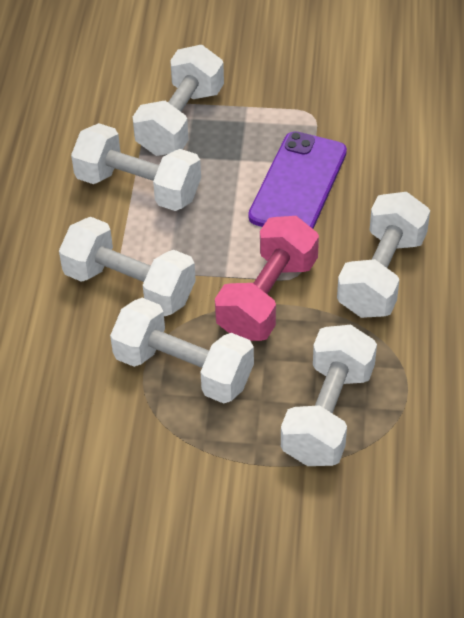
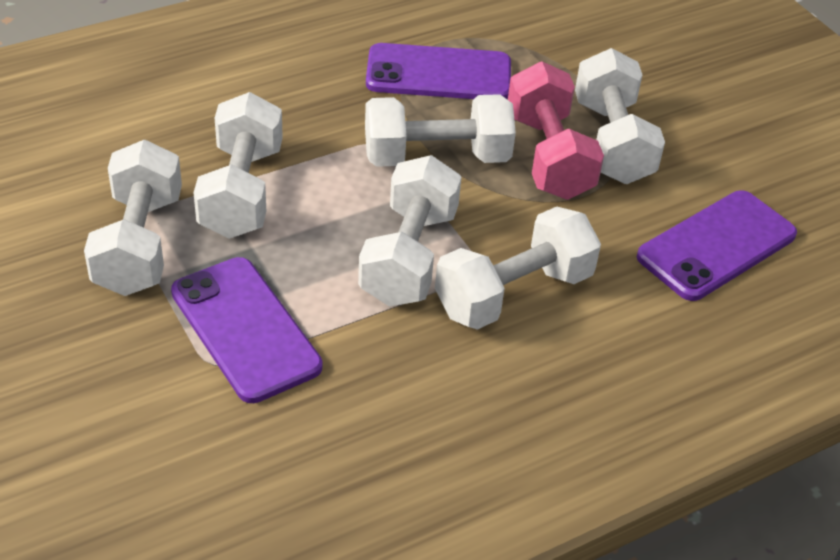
purple phone: [248,131,347,229] = 1 -> [171,257,323,403] [366,43,511,99] [636,190,797,301] = 3

